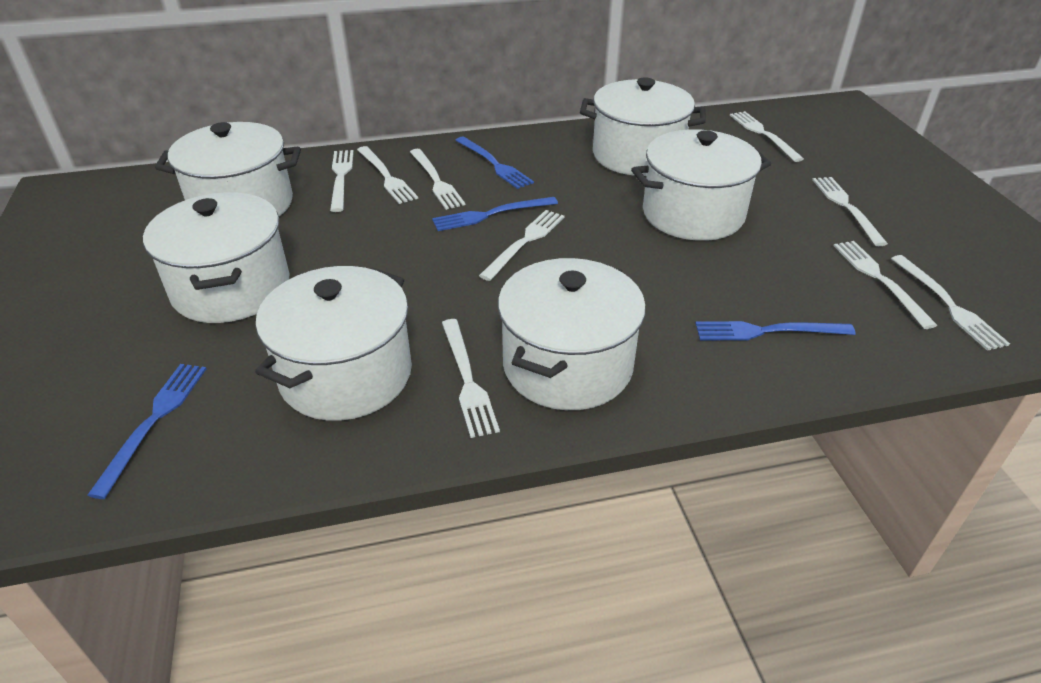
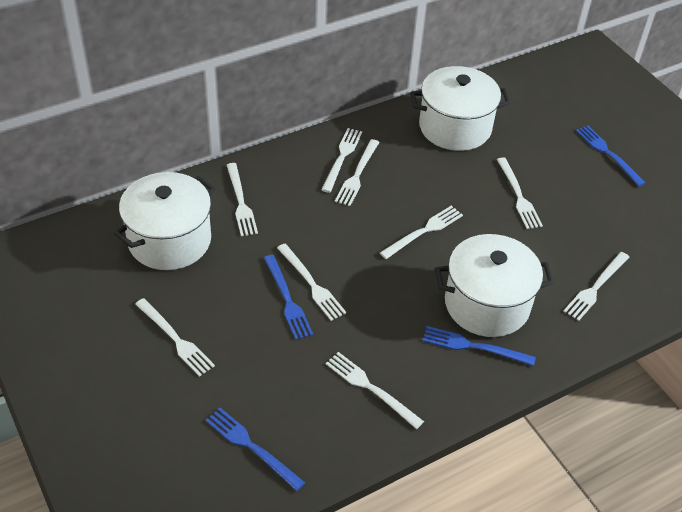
white pot: [143,192,290,323] [155,122,301,216] [255,266,412,421] [498,258,646,410] [580,77,706,176] [631,129,771,241] = 6 -> [114,172,215,270] [410,66,511,151] [435,234,554,337] = 3

